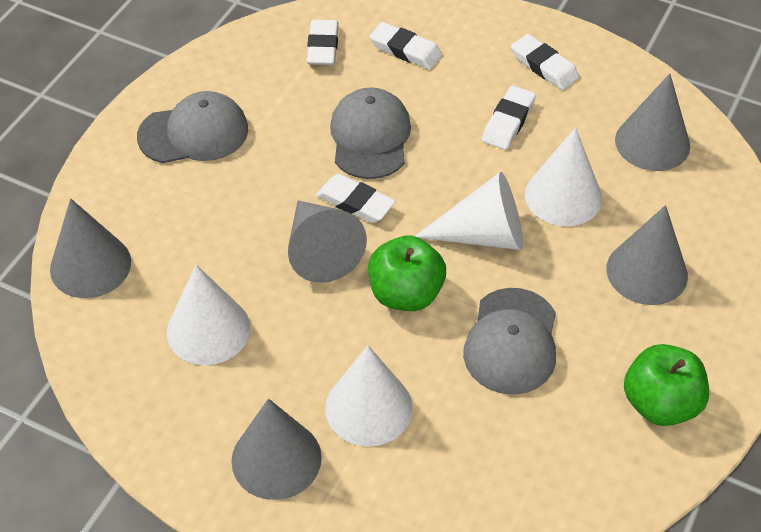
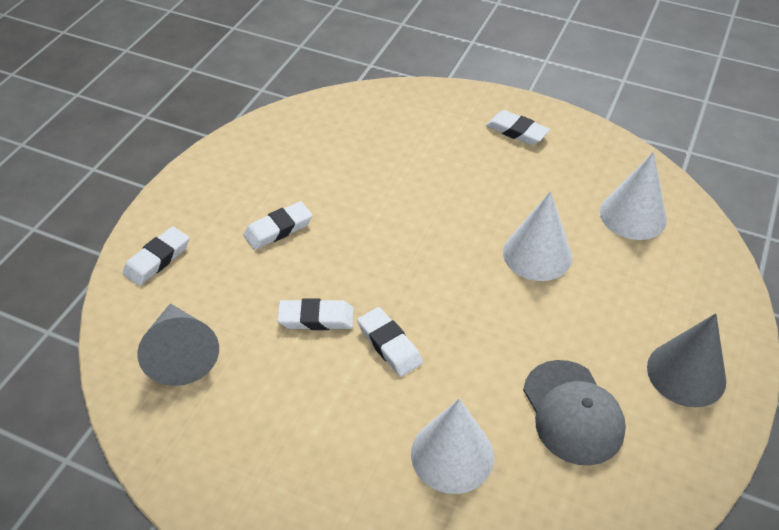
green apple: [368,235,446,311] [624,344,709,426] = 2 -> none = 0
grey cap: [137,91,248,163] [330,87,411,179] [463,288,556,395] = 3 -> [523,360,626,466] = 1
grey cone: [50,198,131,298] [231,398,322,500] [288,200,367,283] [607,205,688,305] [615,74,690,171] = 5 -> [137,303,219,386] [647,313,726,407] = 2
white cone: [167,265,251,365] [325,345,413,447] [415,172,523,250] [525,128,602,226] = 4 -> [411,398,494,494] [503,191,572,281] [600,152,667,240] = 3

